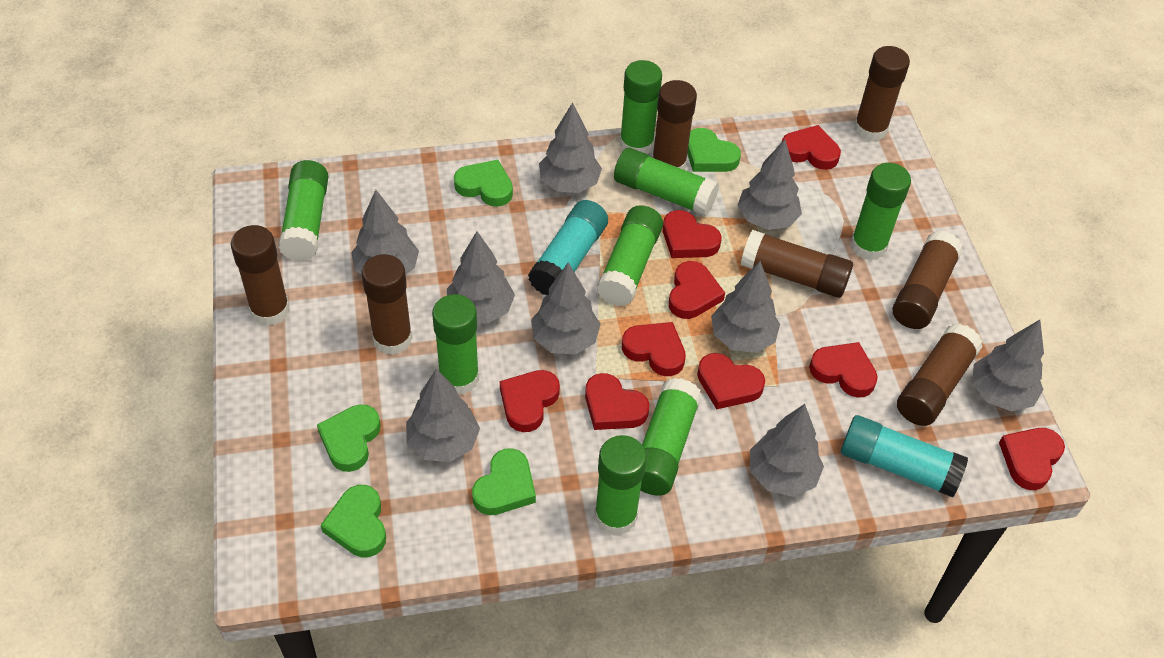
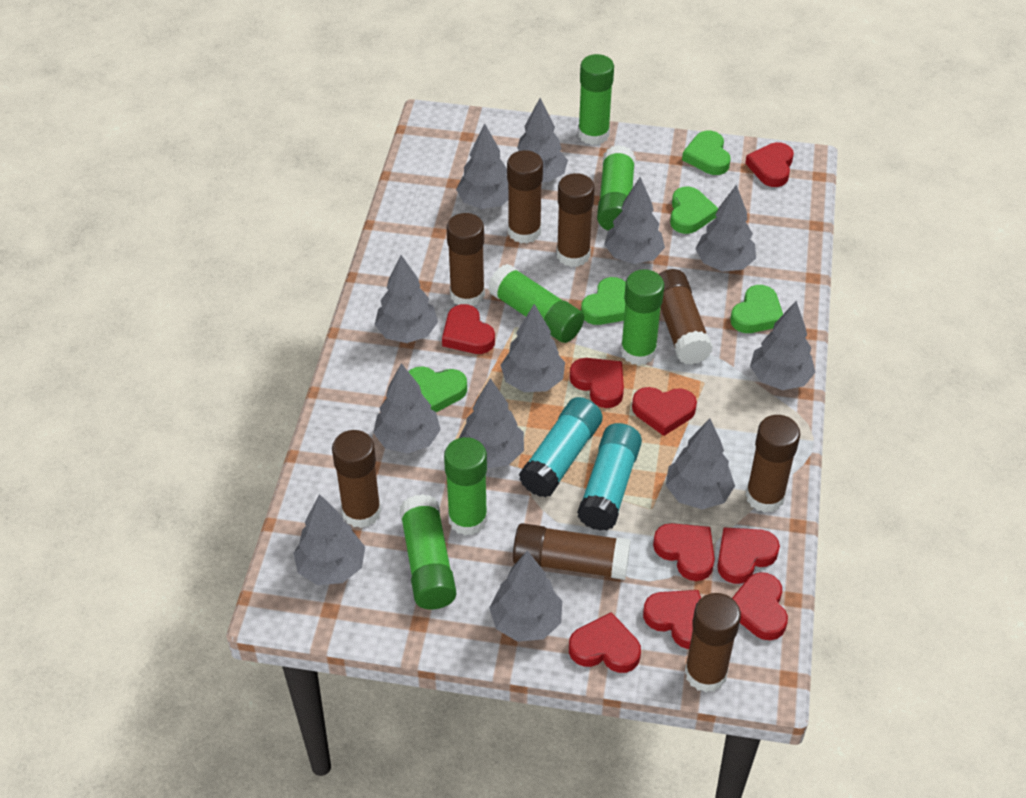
brown glue stick: [231,225,290,326] [361,254,412,355] [652,80,697,170] [741,230,853,298] [853,46,910,141] [893,231,963,329] [897,324,983,426] = 7 -> [332,430,381,528] [447,213,485,306] [507,150,543,244] [513,523,631,580] [556,173,595,267] [659,269,713,365] [685,593,741,692] [746,415,800,513] = 8
green glue stick: [278,160,329,261] [432,294,479,394] [594,435,647,536] [597,205,663,306] [614,148,719,216] [619,60,662,154] [640,378,702,496] [850,163,911,260] = 8 -> [400,494,456,610] [444,437,487,535] [488,264,584,343] [578,54,614,145] [597,145,635,230] [620,269,664,365] = 6
grey tree: [351,190,419,274] [406,369,480,462] [447,231,515,324] [531,262,601,355] [539,102,602,193] [711,261,780,353] [737,139,802,230] [750,404,824,497] [972,320,1044,411] = 9 -> [293,494,365,585] [373,363,441,454] [375,255,438,343] [456,123,508,209] [459,378,524,468] [489,550,562,642] [500,304,565,392] [517,98,568,182] [604,177,665,264] [666,419,735,510] [696,185,756,272] [750,301,816,390] = 12

